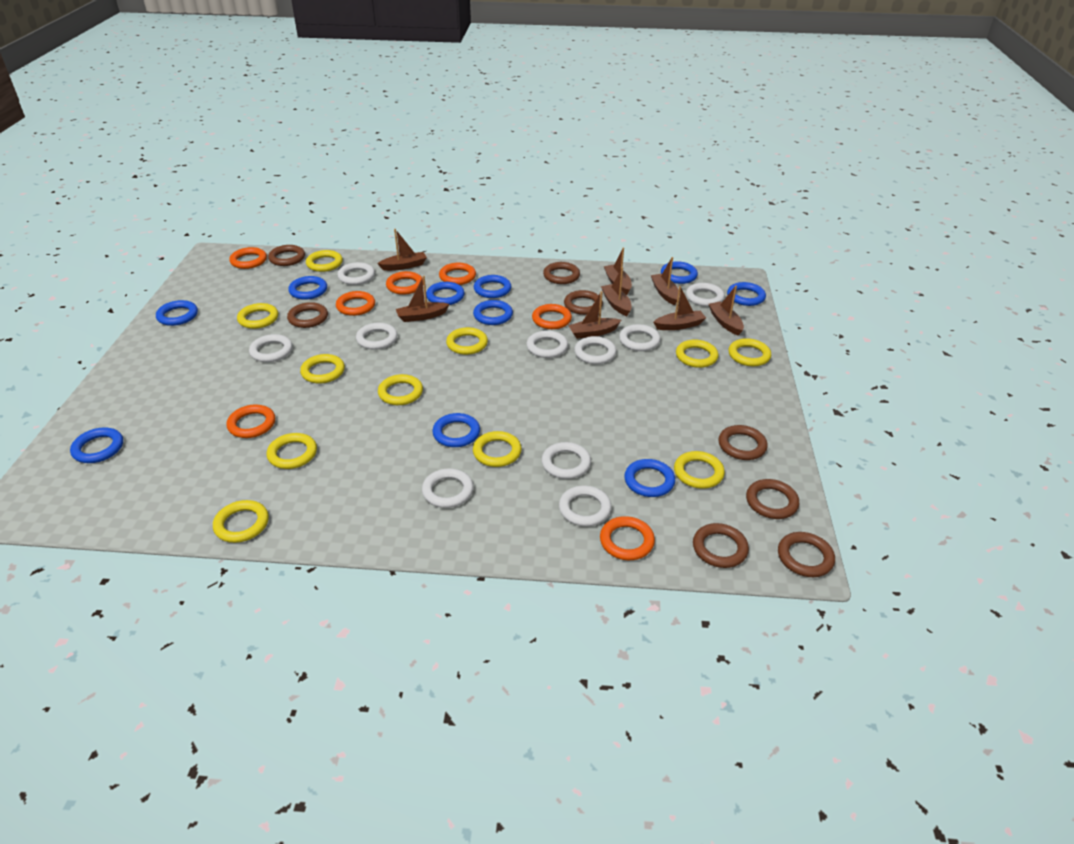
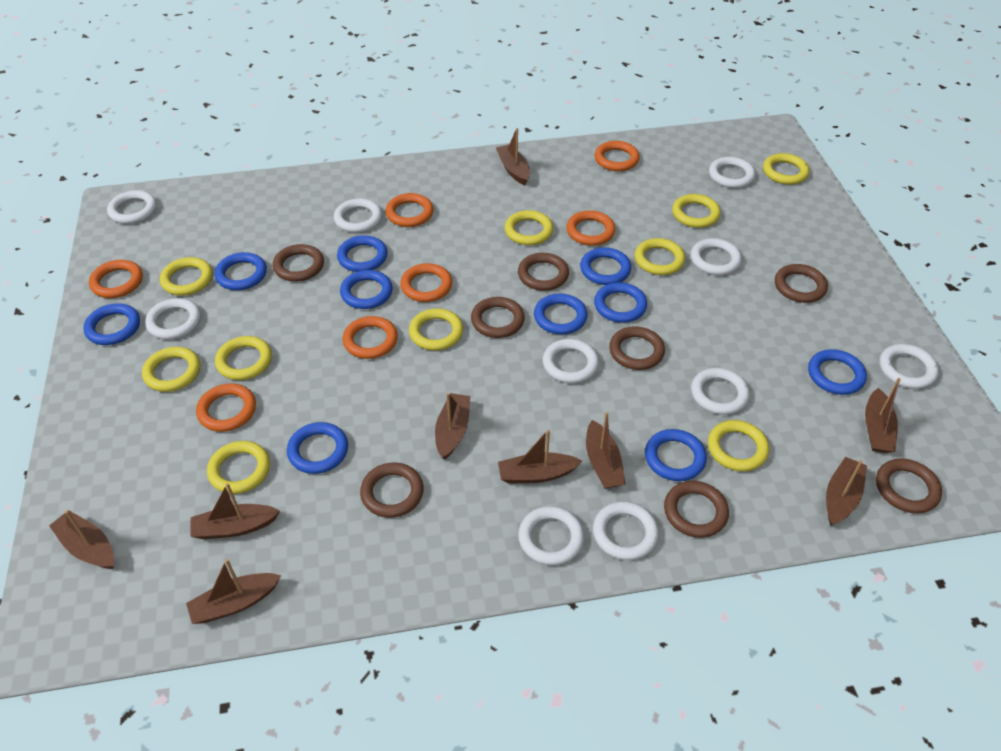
brown boat: [377,229,427,271] [396,276,449,322] [568,291,621,339] [601,267,632,316] [604,247,632,295] [651,257,678,305] [653,286,706,330] [709,285,744,335] = 8 -> [49,510,114,569] [186,559,281,624] [190,483,280,539] [435,393,470,460] [496,128,530,185] [498,429,582,484] [586,412,626,489] [826,457,867,526] [865,378,901,453] = 9
yellow ring: [213,500,269,543] [237,303,278,329] [267,433,317,469] [300,354,345,384] [306,250,343,272] [378,374,423,405] [446,327,488,355] [473,431,522,467] [674,451,725,489] [676,339,719,368] [729,338,771,366] = 11 -> [142,347,200,392] [160,257,213,296] [207,441,270,494] [215,336,272,380] [409,308,463,350] [504,210,553,245] [635,238,685,275] [672,194,721,228] [708,420,769,471] [763,153,809,185] = 10

